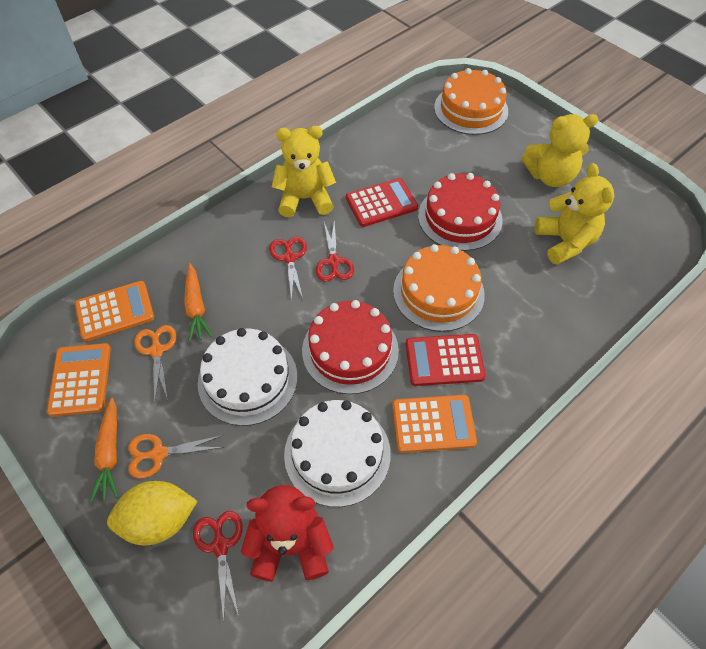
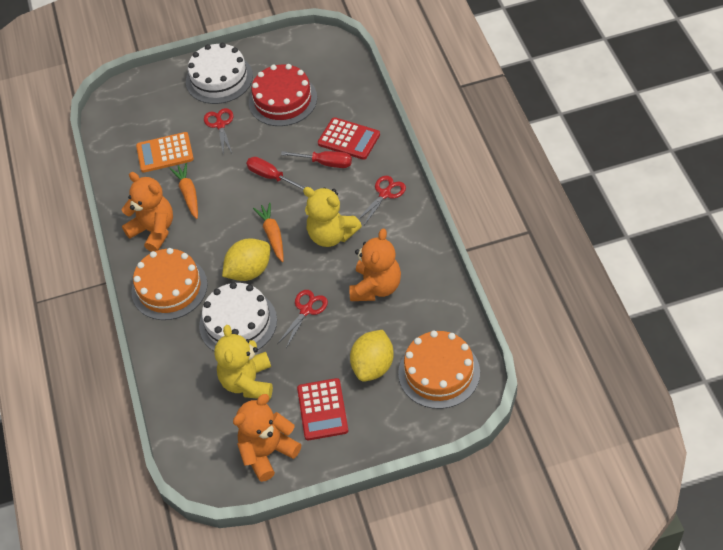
orange calculator: [47,343,111,417] [75,281,154,342] [392,395,477,453] = 3 -> [136,132,194,173] = 1
orange scissors: [128,434,224,478] [134,325,176,404] = 2 -> none = 0
orange teddy bear: none = 0 -> [122,172,173,252] [233,394,301,482] [349,228,401,301] = 3
red cake: [302,300,399,394] [418,173,503,251] = 2 -> [249,64,317,126] = 1
red screwdriver: none = 0 -> [246,157,305,190] [281,151,352,168] = 2
red teddy bear: [241,485,333,582] = 1 -> none = 0
yellow lemon: [107,481,197,545] = 1 -> [222,238,270,281] [350,330,394,382] = 2
yellow teddy bear: [272,126,336,218] [522,114,599,187] [535,163,614,265] = 3 -> [214,325,273,400] [303,187,362,247] = 2

